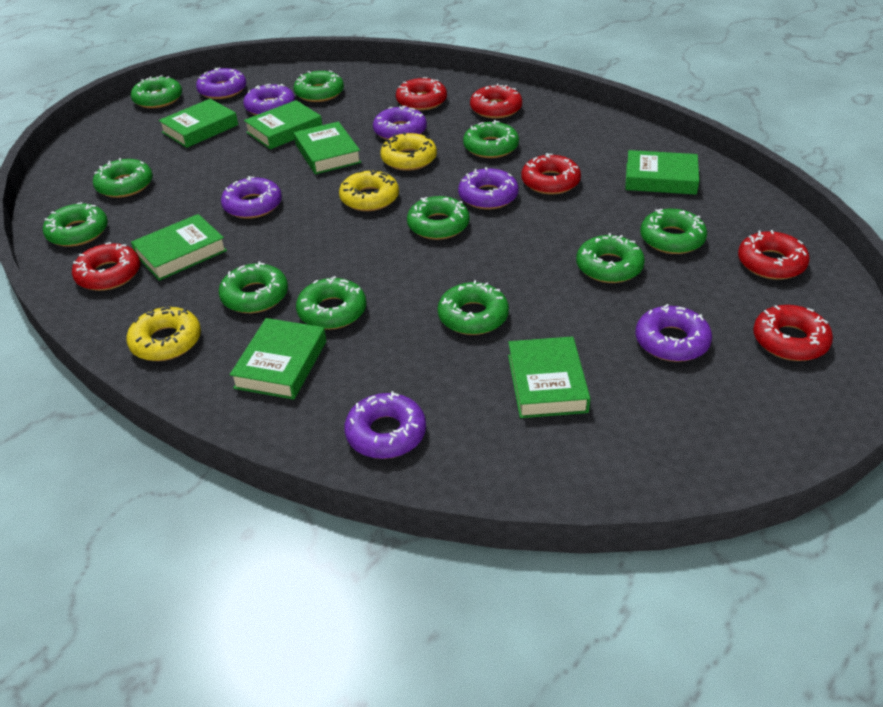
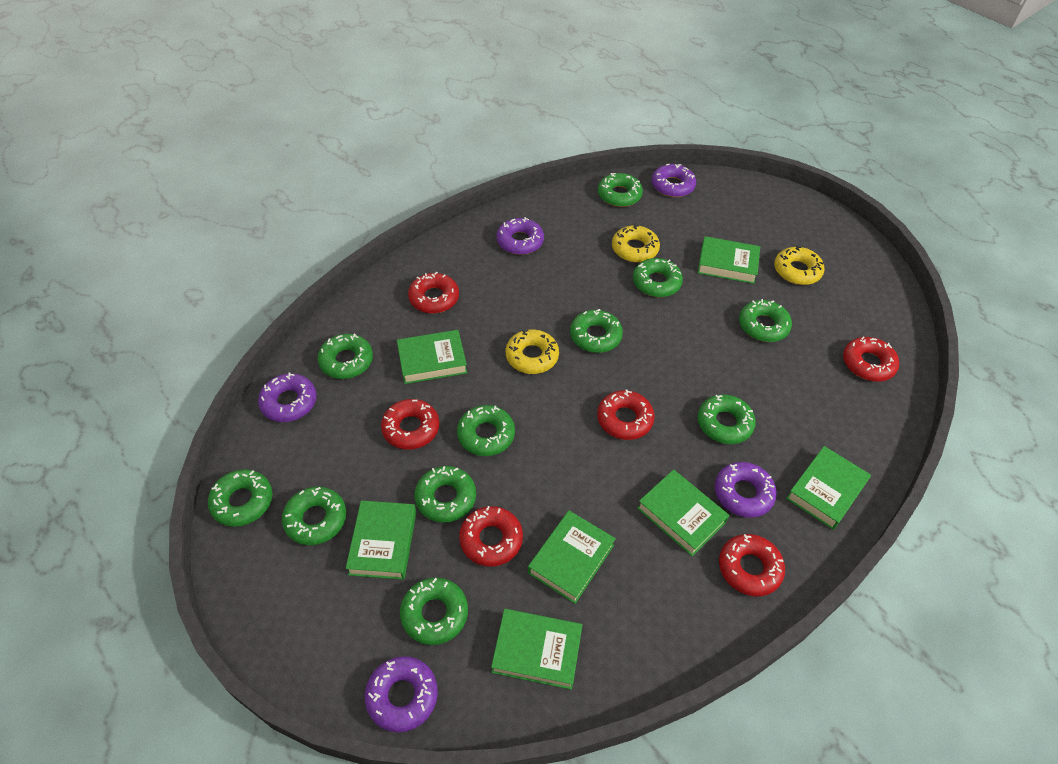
purple donut: [196,68,246,99] [221,176,282,219] [243,84,295,115] [345,391,426,459] [373,106,427,140] [458,167,519,209] [636,304,712,362] = 7 -> [258,373,317,422] [365,656,438,732] [497,217,544,255] [652,164,696,197] [715,462,777,518] = 5

